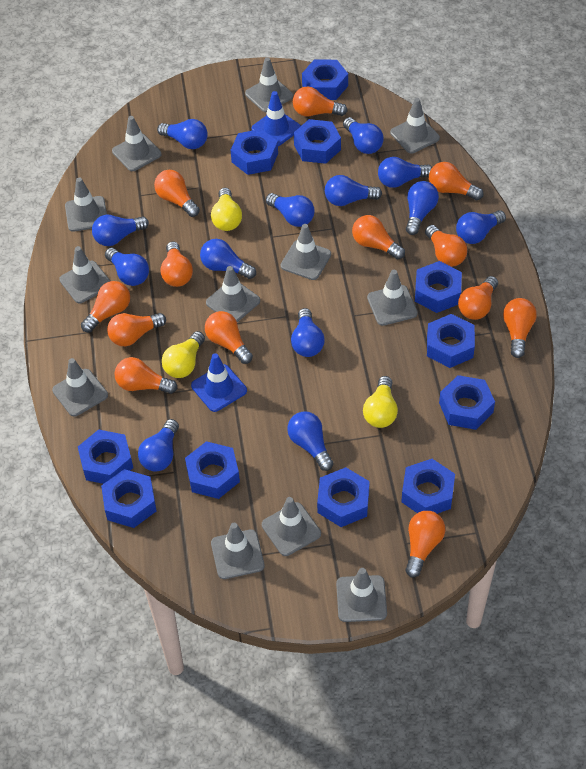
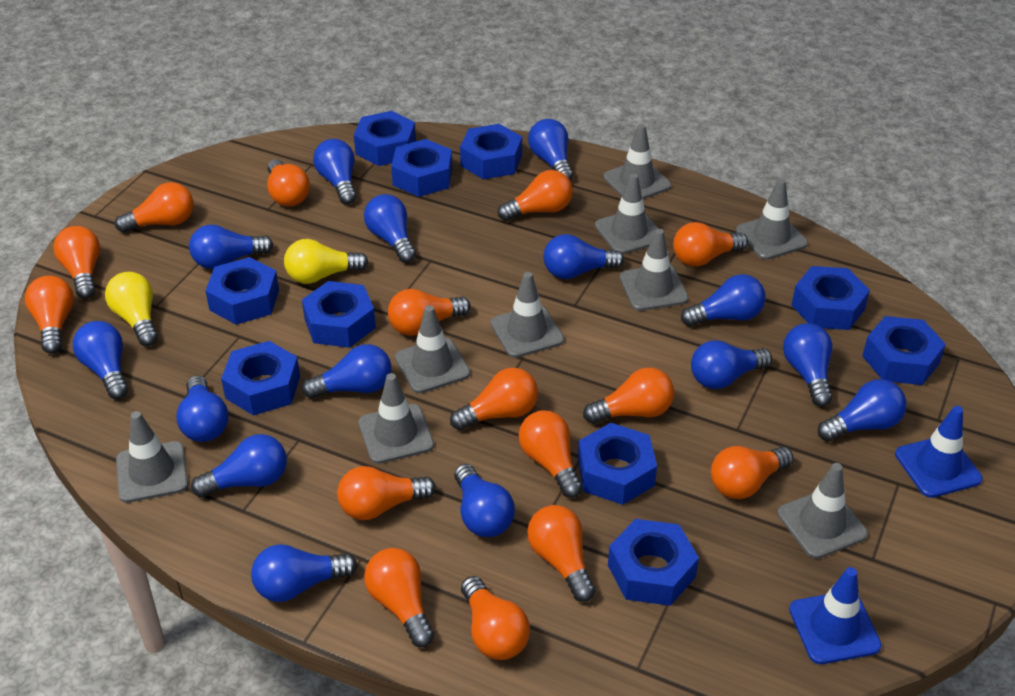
blue light bulb: [92,215,149,246] [105,248,149,286] [138,419,179,472] [157,119,208,149] [200,239,256,279] [266,193,315,227] [287,411,334,471] [291,308,325,357] [325,175,382,206] [343,117,383,154] [378,157,432,188] [406,181,439,235] [456,210,506,244] = 13 -> [73,321,128,399] [176,376,229,442] [189,224,273,269] [191,434,287,497] [251,544,357,602] [302,344,392,399] [313,139,357,204] [364,194,416,263] [454,464,515,537] [528,119,573,180] [543,234,624,279] [681,274,765,326] [691,340,772,389] [783,323,832,407] [818,379,907,441] = 15
blue nut: [78,429,133,484] [101,469,156,528] [185,441,240,499] [231,129,278,175] [294,119,341,164] [302,60,348,100] [317,467,370,527] [401,459,455,514] [415,261,462,313] [427,314,475,368] [439,375,495,430] = 11 -> [205,257,279,325] [221,341,300,415] [302,281,376,348] [354,111,416,166] [391,139,453,197] [460,124,522,179] [578,423,657,505] [608,519,699,606] [792,266,870,330] [862,316,946,385] = 10
grey traffic cone: [52,358,108,417] [59,246,110,303] [65,177,107,232] [112,116,161,171] [206,266,260,322] [211,523,265,579] [245,57,293,112] [262,497,321,556] [281,224,331,280] [336,568,387,622] [367,270,418,326] [390,98,440,153] = 12 -> [116,411,188,503] [358,373,434,464] [395,305,470,393] [491,272,564,358] [595,174,659,254] [603,124,671,199] [620,229,689,311] [736,178,808,260] [778,463,868,559] = 9
orange light bulb: [81,281,130,332] [107,313,166,346] [114,357,178,394] [154,170,200,217] [160,241,193,287] [205,311,253,364] [293,87,348,116] [352,215,405,259] [405,511,445,577] [425,225,467,267] [429,162,484,200] [458,276,498,320] [503,298,537,358] = 13 -> [25,275,74,354] [53,226,100,299] [115,182,194,233] [267,159,310,206] [337,466,436,520] [364,548,434,647] [388,289,471,336] [450,368,538,430] [461,576,530,660] [498,170,573,221] [519,410,583,498] [527,505,595,602] [583,368,674,424] [673,222,748,267] [711,446,794,499] = 15
yellow light bulb: [162,331,205,378] [211,188,242,231] [363,376,398,428] = 3 -> [105,272,158,346] [284,239,368,284] = 2

